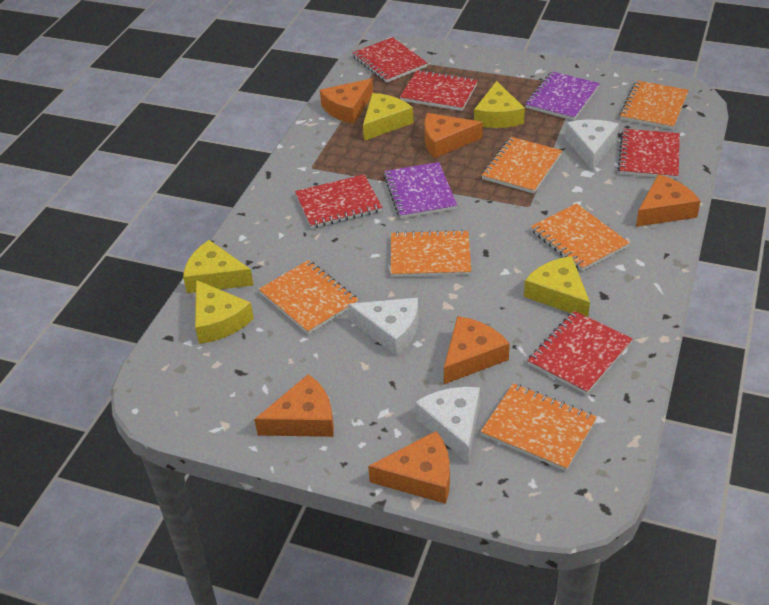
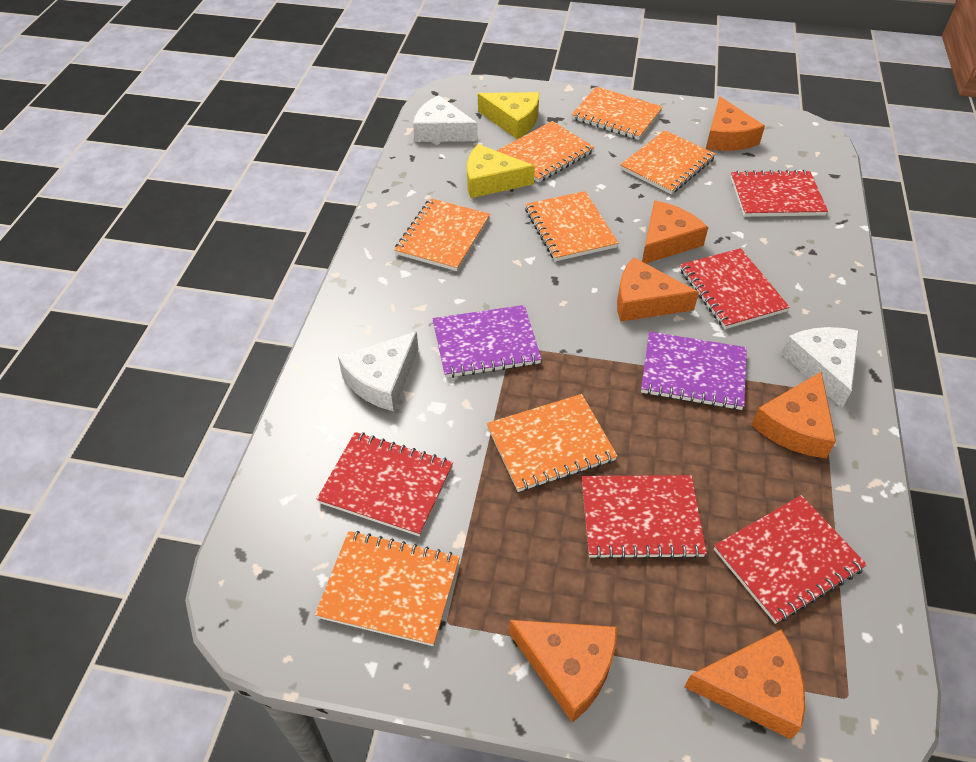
orange notebook: [259,260,359,334] [391,229,471,277] [481,383,597,471] [482,137,562,194] [531,203,629,271] [619,80,689,130] = 6 -> [315,531,460,646] [394,198,490,271] [487,394,617,492] [497,121,595,183] [525,191,619,261] [572,87,663,140] [620,130,716,194] = 7
yellow cheese: [183,240,254,293] [195,280,254,344] [363,93,413,141] [474,81,525,128] [524,256,590,317] = 5 -> [467,144,535,198] [478,92,539,139] = 2

